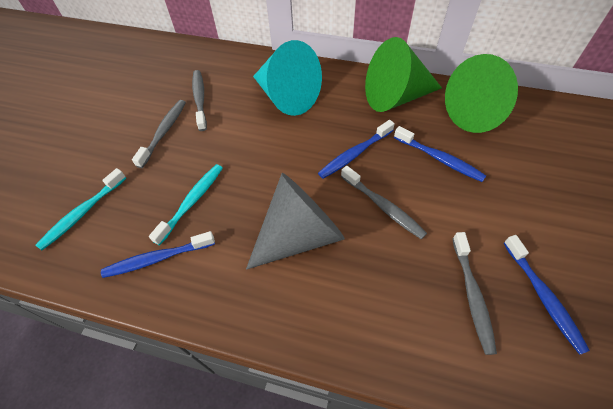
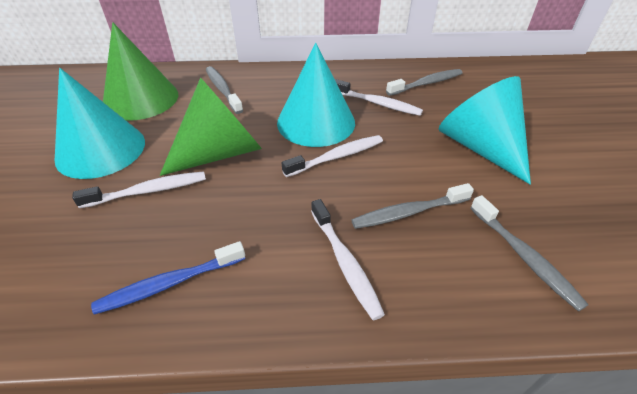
blue toothbrush: [101,231,215,278] [318,120,395,179] [394,126,486,182] [504,235,590,355] = 4 -> [91,241,245,315] = 1
grey cone: [246,173,345,270] = 1 -> none = 0
turquoise cone: [253,40,322,116] = 1 -> [55,68,145,179] [277,43,355,147] [439,76,531,184] = 3
turquoise toothbrush: [36,168,126,250] [149,164,223,246] = 2 -> none = 0
white toothbrush: none = 0 -> [72,171,206,208] [282,135,383,177] [311,199,385,321] [335,79,423,116] = 4

